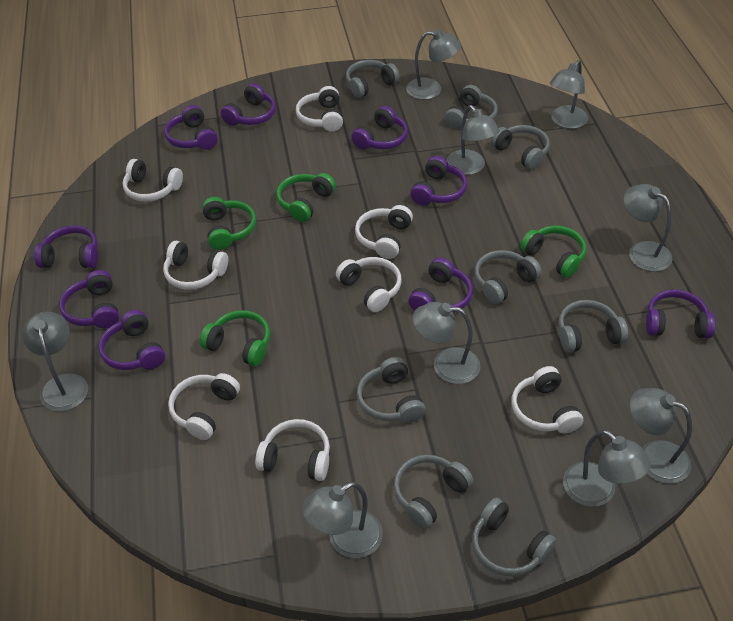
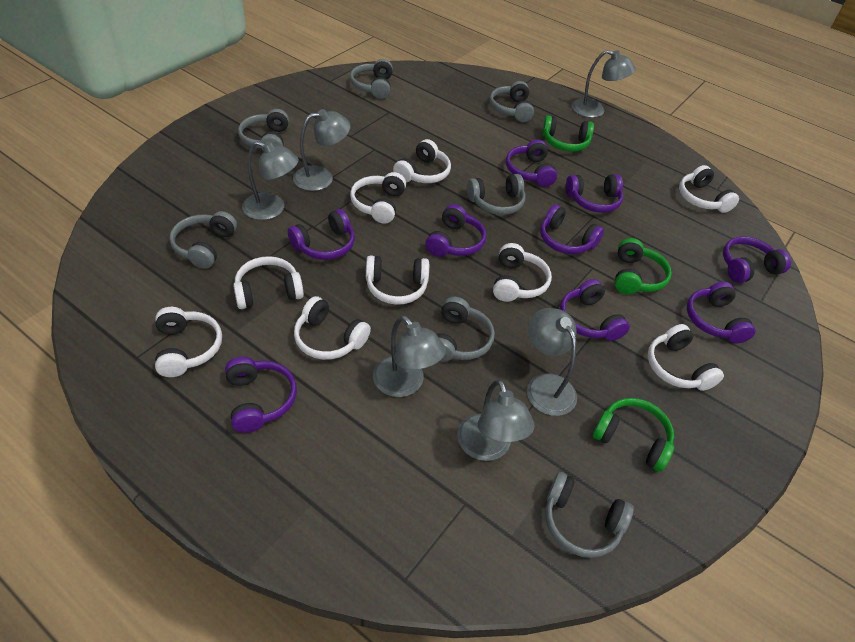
green headphones: [200,310,270,366] [202,197,256,250] [276,173,336,222] [520,226,586,278] = 4 -> [542,115,594,152] [593,398,674,472] [615,238,672,294] = 3
grey headphones: [346,60,400,98] [357,357,426,423] [394,455,473,529] [445,85,498,129] [472,498,557,576] [474,250,542,304] [491,125,550,169] [559,300,628,353] = 8 -> [169,211,237,269] [238,109,289,151] [350,59,393,99] [436,297,495,362] [467,174,526,215] [489,81,534,122] [545,472,634,558] = 7
grey lamp: [22,312,88,412] [302,482,383,558] [406,30,461,100] [413,302,481,384] [447,105,500,175] [550,60,588,129] [563,430,651,507] [623,184,673,272] [630,388,692,484] = 9 -> [242,141,299,220] [293,109,351,191] [373,315,446,397] [457,379,535,461] [527,308,577,416] [571,50,635,118] = 6
white headphones: [123,159,183,202] [163,241,228,290] [168,373,240,440] [255,419,330,481] [296,86,343,132] [336,257,402,312] [355,205,413,259] [512,366,583,434] = 8 -> [155,307,222,377] [233,256,304,309] [294,296,371,360] [350,172,406,224] [366,256,429,305] [393,139,451,183] [493,243,552,302] [648,324,724,391] [679,165,739,213] = 9

